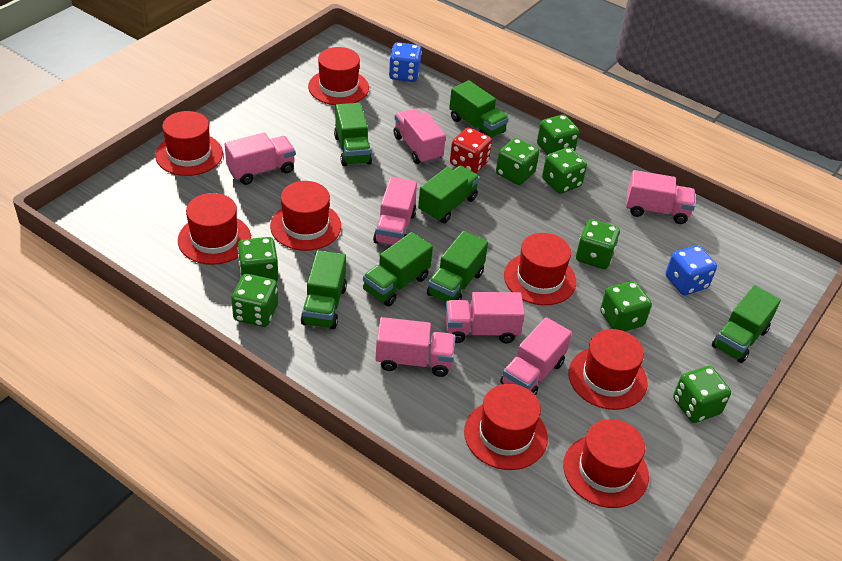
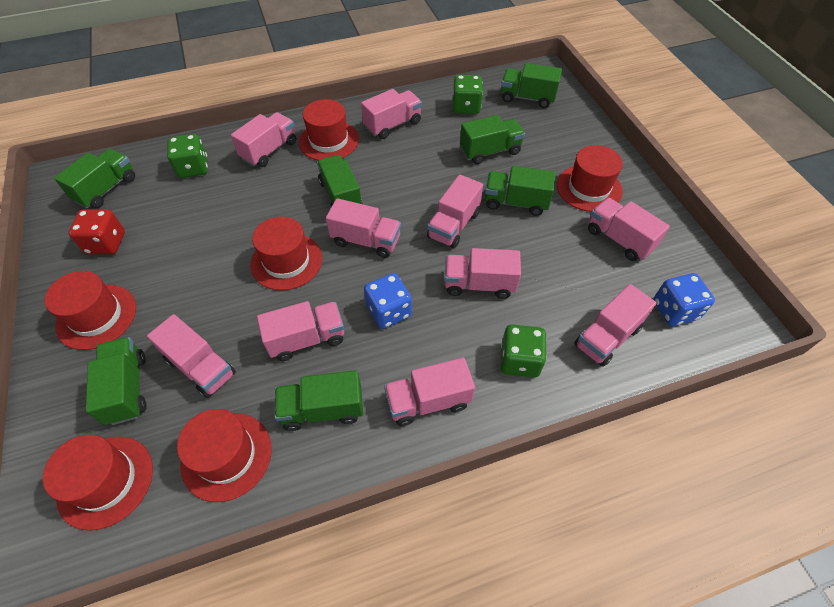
green dice: [231,274,278,327] [238,237,278,282] [496,138,539,185] [537,115,579,155] [542,147,587,194] [576,219,620,269] [600,281,652,331] [673,366,731,423] = 8 -> [167,134,208,178] [452,75,483,114] [500,324,547,378] = 3
pink truck: [225,132,296,185] [373,177,417,245] [375,317,455,377] [393,109,446,164] [446,292,525,343] [500,317,572,396] [626,170,695,224] = 7 -> [147,314,236,398] [231,112,296,167] [257,301,344,361] [326,198,401,258] [361,89,422,139] [384,358,475,426] [427,175,483,248] [445,248,521,299] [574,284,656,367] [588,198,670,261] = 10
red hat: [155,111,223,176] [178,193,251,265] [270,181,341,251] [308,47,369,105] [464,384,548,470] [504,233,576,305] [563,419,649,508] [568,329,648,410] = 8 -> [43,435,153,531] [45,271,136,350] [177,409,272,502] [250,217,322,291] [299,99,359,161] [557,145,623,212] = 6

